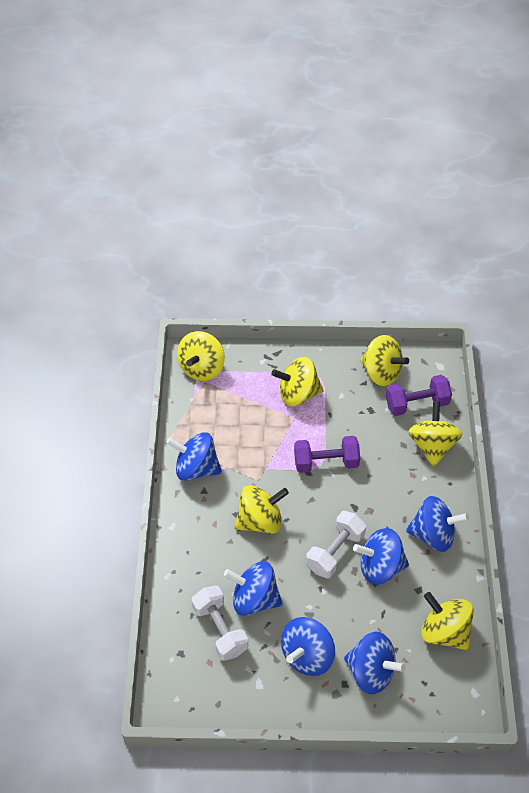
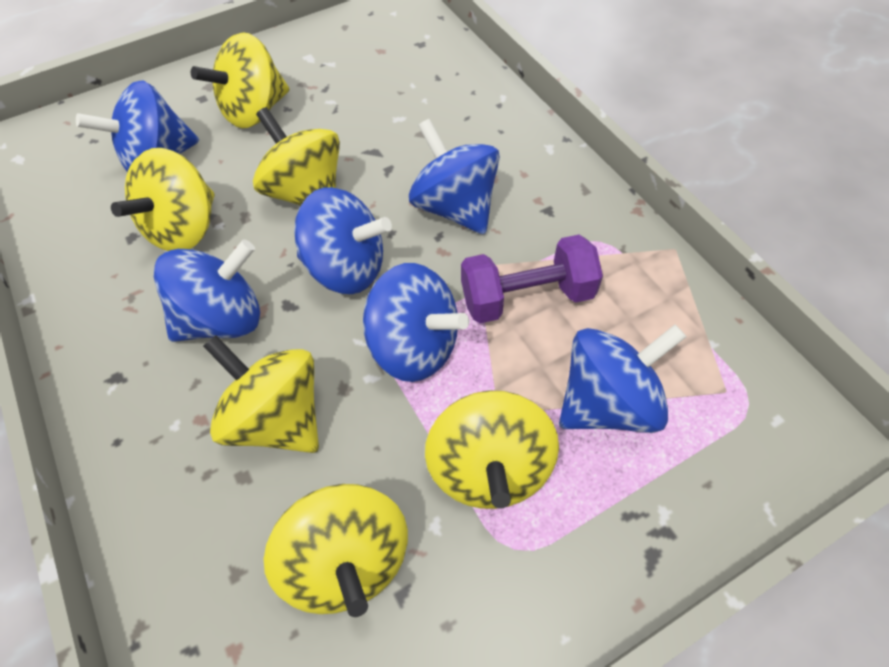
purple dumbbell: [294,436,360,473] [386,375,452,416] = 2 -> [461,235,603,323] = 1
white dumbbell: [191,586,248,661] [306,511,366,578] = 2 -> none = 0

